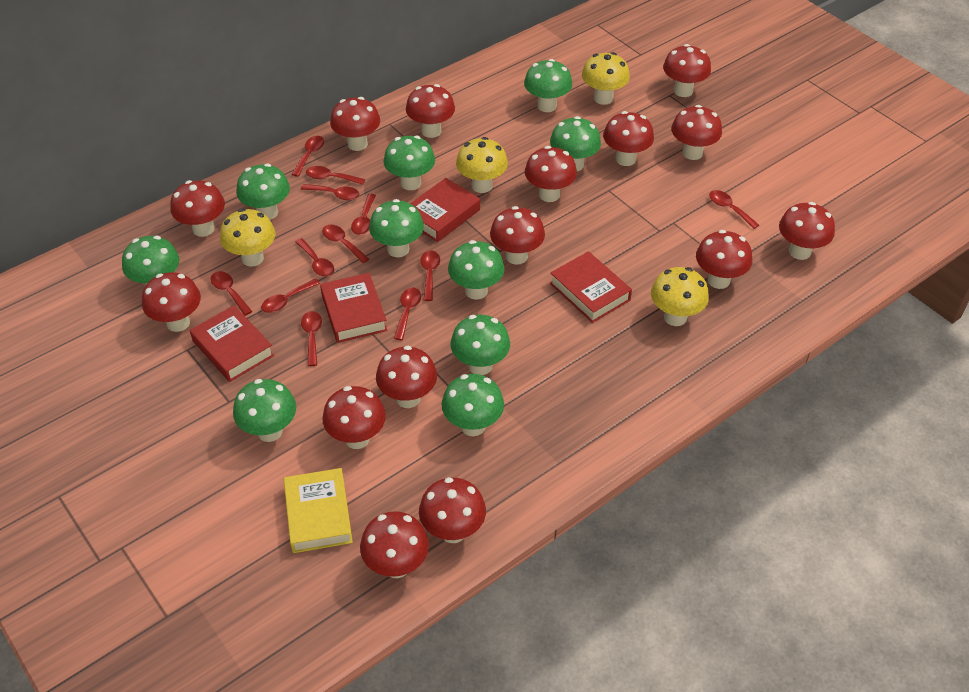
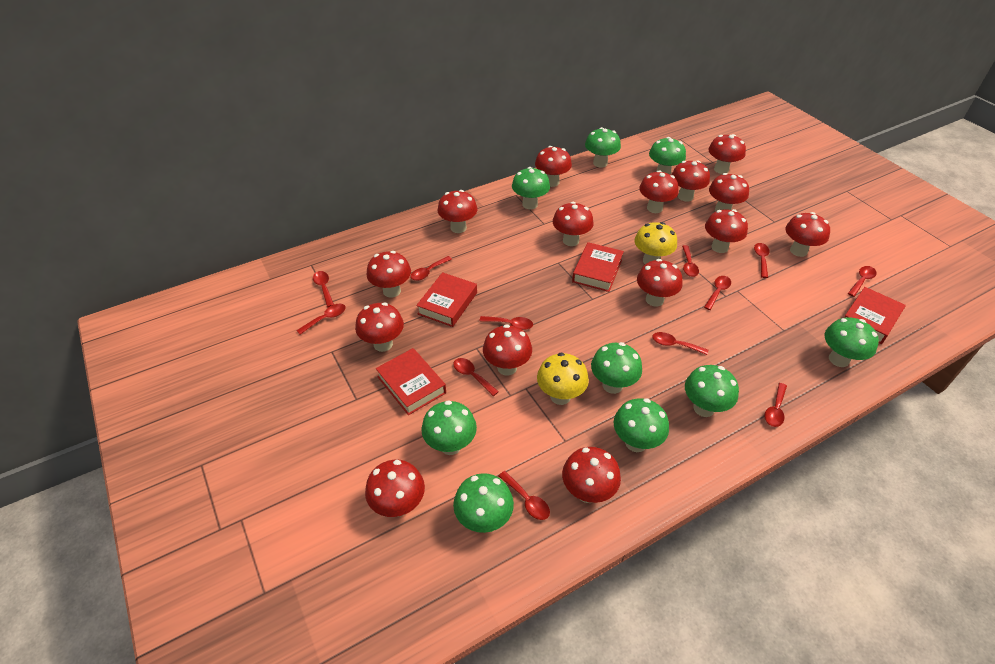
green mushroom: [122,236,179,285] [233,379,296,442] [236,164,290,220] [369,199,424,257] [383,135,435,190] [442,374,504,436] [448,240,505,300] [451,315,510,375] [524,59,572,112] [550,116,601,171] = 10 -> [422,400,477,455] [453,473,514,533] [512,167,550,209] [585,127,621,168] [591,342,642,394] [613,398,669,452] [649,137,686,175] [685,365,739,417] [825,317,879,367] = 9
yellow book: [283,468,353,553] = 1 -> none = 0
yellow mushroom: [220,208,275,267] [456,137,508,193] [582,52,630,105] [651,267,709,326] = 4 -> [537,353,589,405] [634,222,677,264] = 2

